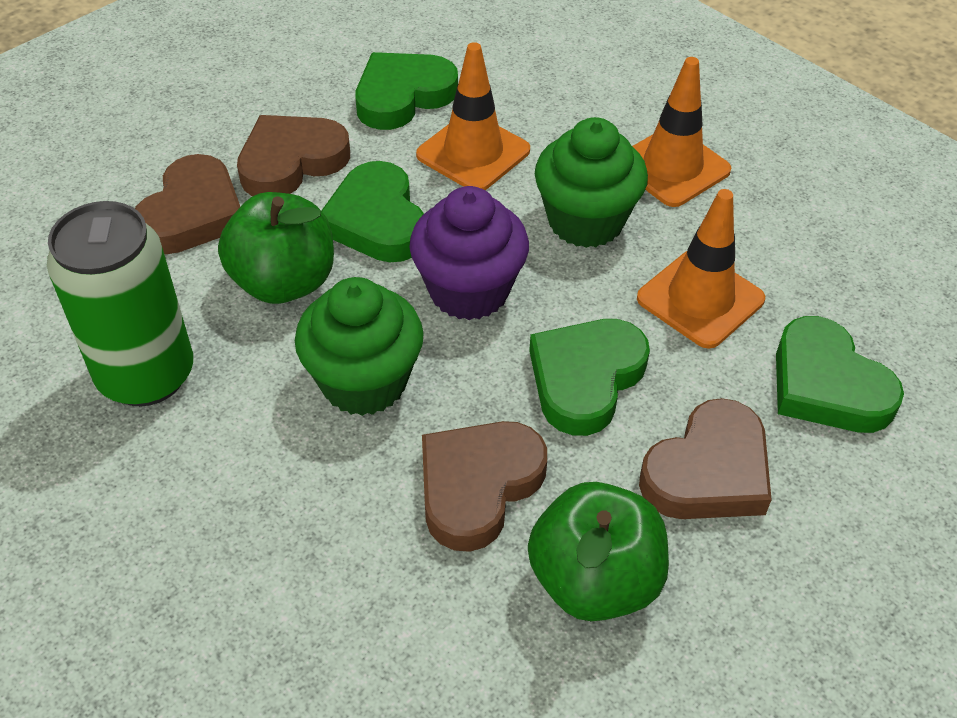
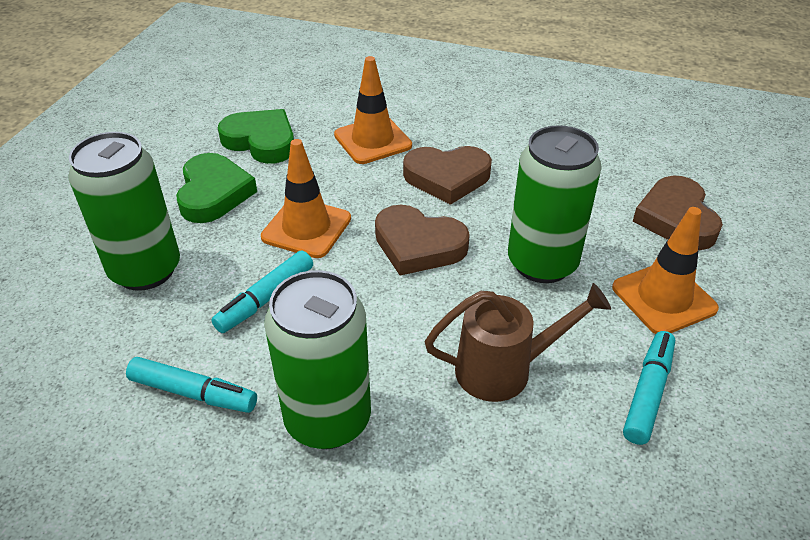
brown heart: [135,154,240,254] [237,115,350,197] [422,421,547,552] [639,398,772,519] = 4 -> [375,205,470,276] [403,146,492,205] [633,176,723,250] = 3
brown watering can: none = 0 -> [424,283,611,402] = 1
green apple: [218,192,334,304] [528,482,669,621] = 2 -> none = 0
green can: [47,201,193,406] = 1 -> [68,132,180,291] [264,270,371,449] [508,125,602,283] = 3
green cupcake: [295,277,424,416] [535,117,648,248] = 2 -> none = 0
green heart: [321,161,424,262] [356,52,458,130] [529,319,650,436] [776,316,904,433] = 4 -> [176,153,257,223] [218,109,294,164] = 2
purple cupcake: [409,186,529,320] = 1 -> none = 0
turquoise marker: none = 0 -> [126,357,257,413] [211,250,313,333] [623,331,675,445] = 3

